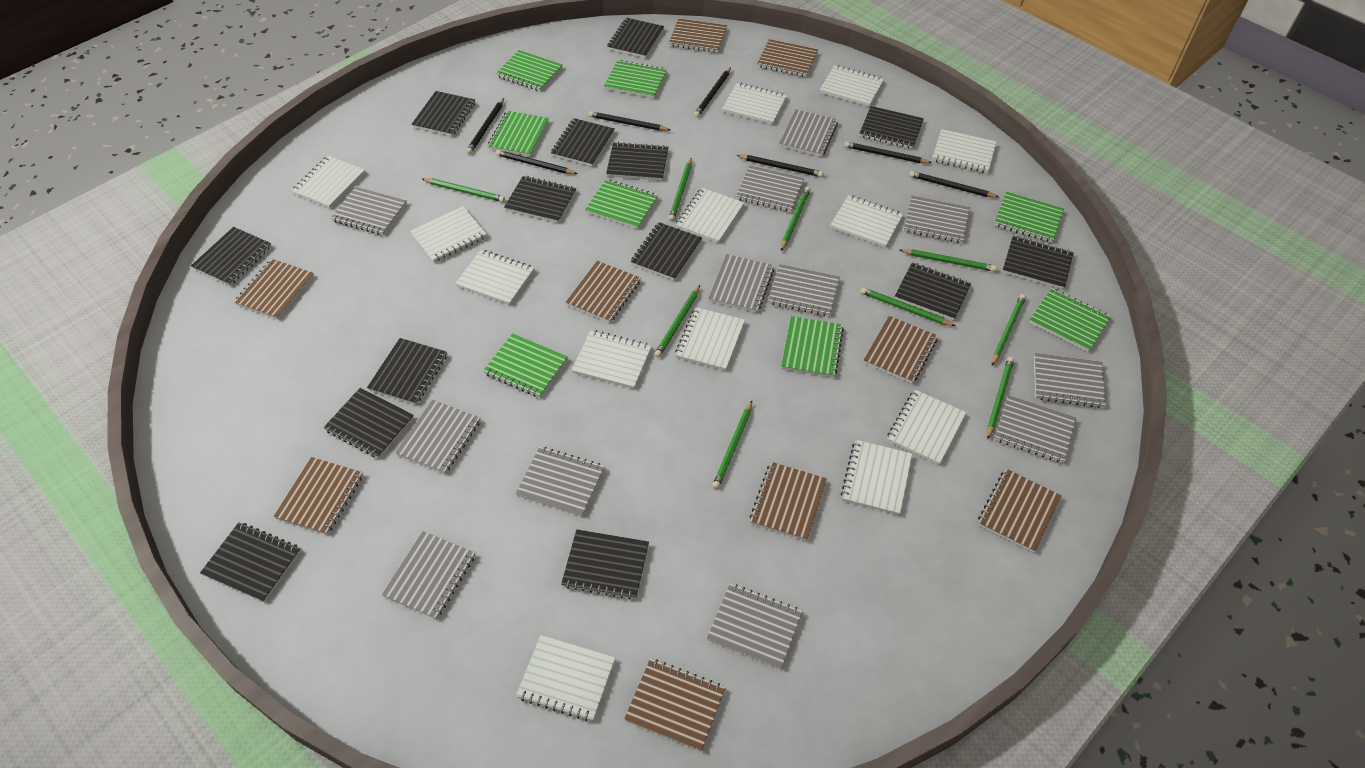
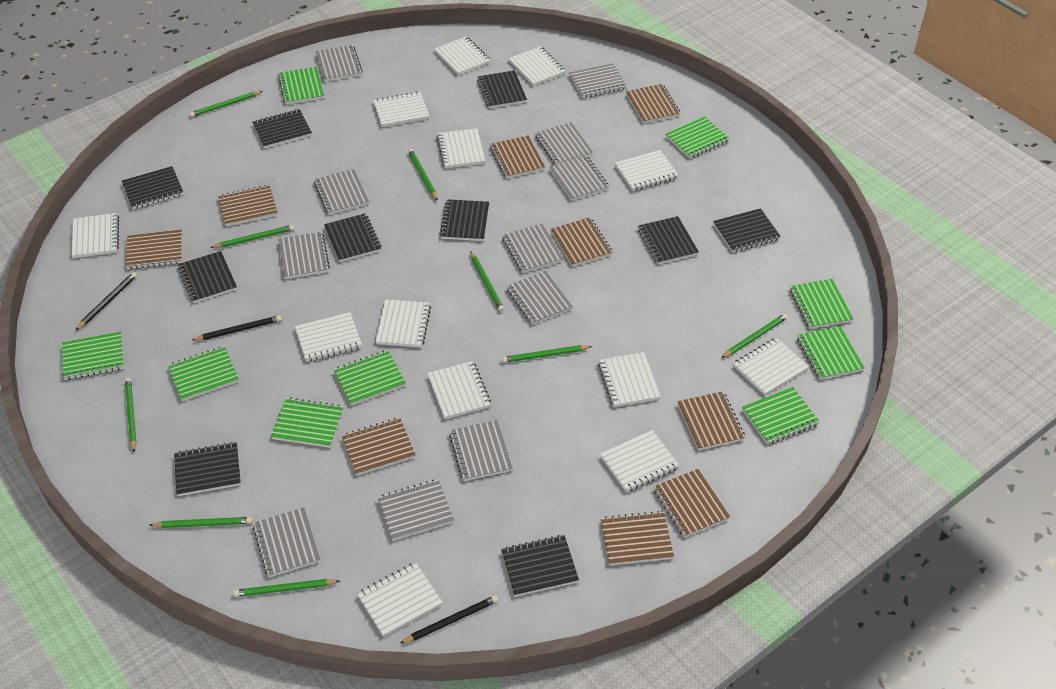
black notebook: [191,227,272,286] [200,522,301,602] [323,388,414,458] [367,338,447,405] [411,91,475,136] [504,176,576,223] [551,118,614,166] [561,529,649,600] [606,142,668,181] [607,18,664,58] [631,222,702,281] [859,106,924,149] [895,262,971,321] [1002,236,1074,289] = 14 -> [122,166,183,209] [174,442,241,496] [178,251,237,303] [253,109,312,148] [324,213,381,262] [440,199,489,241] [477,70,527,108] [501,535,579,597] [638,216,699,264] [713,208,781,252] = 10
black pencil: [466,98,504,154] [496,150,577,174] [588,111,670,131] [694,67,731,118] [736,155,823,177] [844,141,932,163] [909,171,999,198] = 7 -> [76,272,137,330] [192,315,282,340] [400,595,498,644] = 3
green notebook: [483,333,568,398] [488,111,549,156] [496,50,562,91] [585,179,658,229] [604,60,667,98] [781,316,844,378] [994,192,1064,243] [1029,288,1111,352] = 8 -> [62,332,124,380] [168,346,239,401] [271,398,344,448] [278,67,324,104] [334,350,406,406] [666,117,730,159] [742,387,820,445] [790,279,853,329] [797,326,865,380] = 9
grey notebook: [331,187,407,235] [382,531,475,619] [395,400,480,474] [516,447,605,516] [707,583,803,669] [708,254,774,313] [736,165,804,212] [768,264,840,316] [779,109,838,157] [904,196,970,243] [994,395,1076,463] [1034,353,1106,408] = 12 -> [253,507,320,577] [278,232,330,279] [314,169,369,215] [316,45,362,82] [378,479,454,541] [449,420,513,481] [502,224,563,273] [506,271,573,325] [535,122,593,165] [549,155,609,201] [569,63,627,98] = 11

